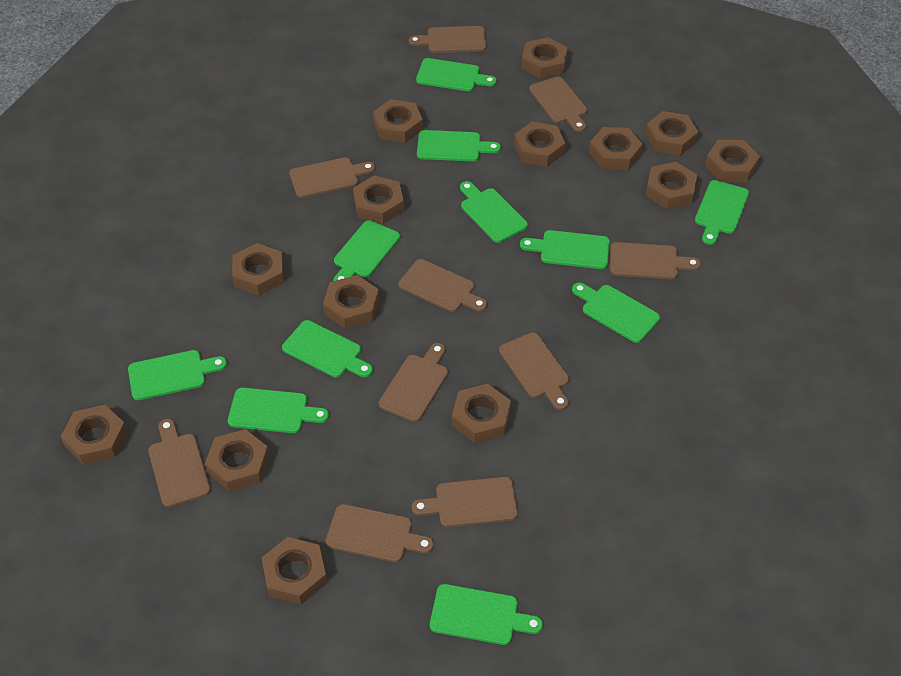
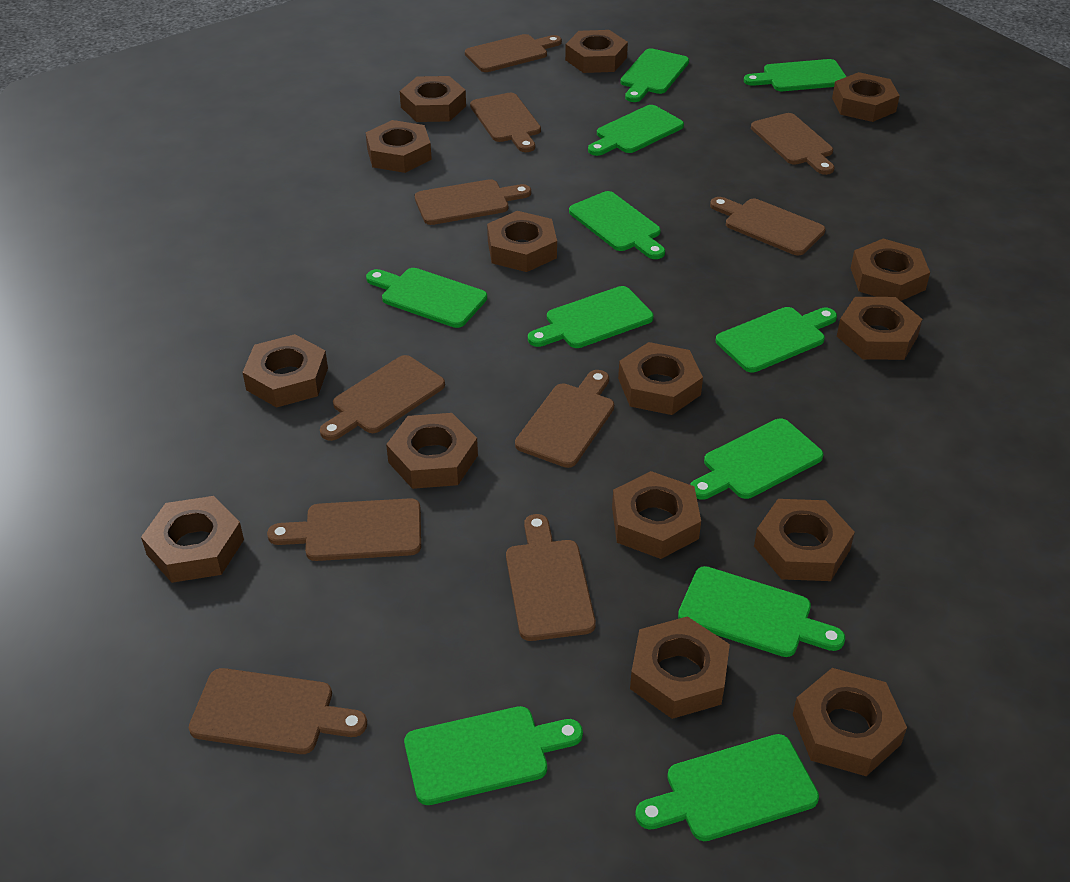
brown nut: [61,405,128,465] [205,429,269,491] [232,243,284,296] [262,537,327,605] [323,275,379,329] [353,176,404,224] [373,99,423,143] [452,384,511,443] [514,122,565,167] [521,37,568,79] [589,127,642,170] [645,111,698,156] [646,162,697,209] [705,140,760,182] = 14 -> [141,496,244,583] [242,334,328,408] [366,120,432,173] [386,413,478,489] [400,76,466,122] [487,211,557,272] [565,30,628,73] [612,471,701,559] [618,342,703,415] [630,616,730,719] [754,499,855,581] [793,668,907,776] [832,72,900,122] [837,297,922,360] [851,239,930,301] = 15

